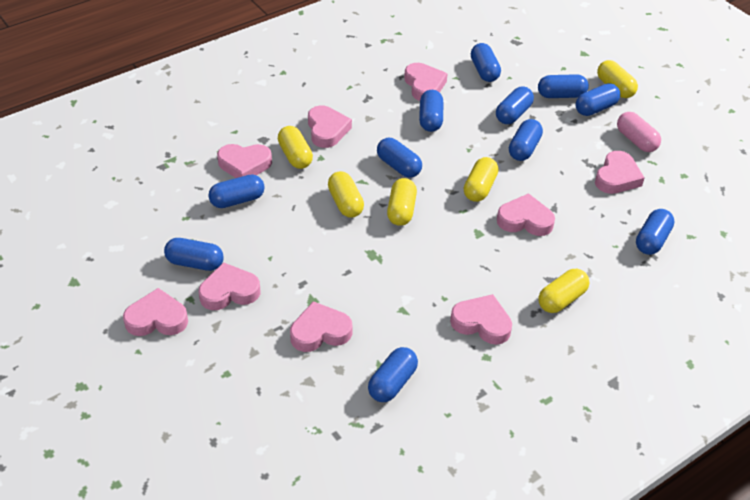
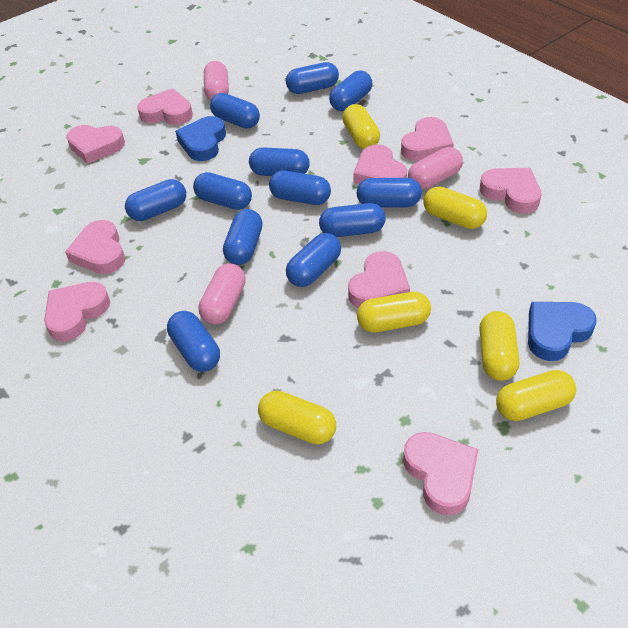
blue capsule: [164,238,224,271] [208,174,264,208] [368,347,418,402] [377,138,422,178] [419,90,443,132] [471,43,501,82] [496,87,534,124] [509,119,543,161] [538,74,589,98] [575,83,620,116] [636,209,675,255] = 11 -> [125,179,186,221] [167,311,220,372] [193,172,252,210] [210,93,260,129] [223,209,263,265] [249,147,310,176] [269,171,331,205] [286,62,339,94] [286,233,341,287] [319,203,386,237] [329,70,372,111] [357,178,422,208] = 12
blue heart: none = 0 -> [175,116,226,161] [528,302,597,361] = 2
pink capsule: [617,112,661,152] = 1 -> [198,264,246,325] [204,61,229,100] [408,147,463,190] = 3

